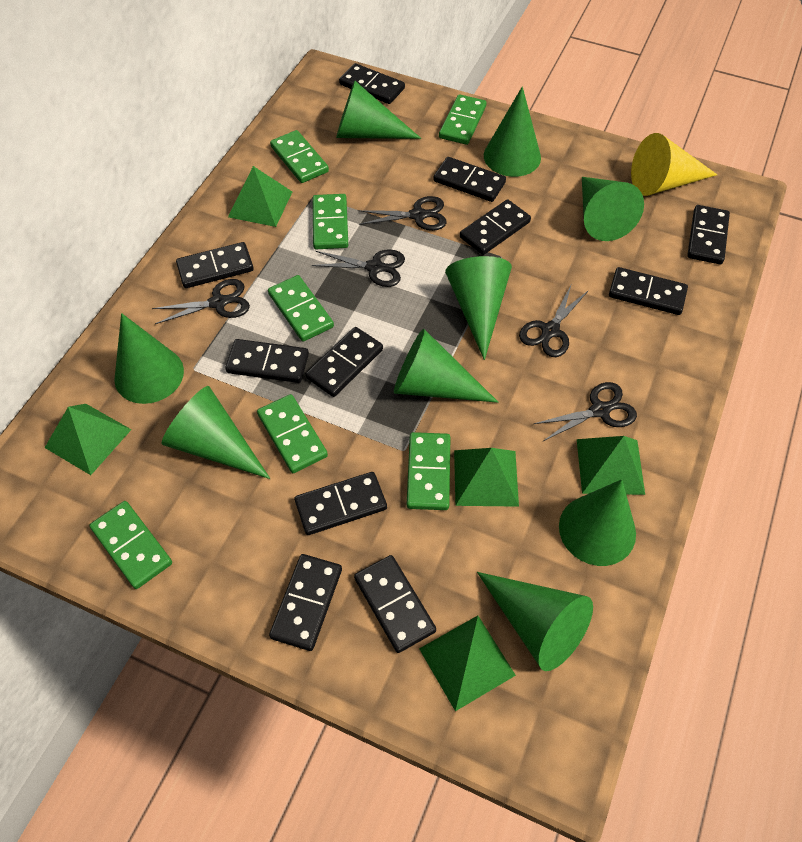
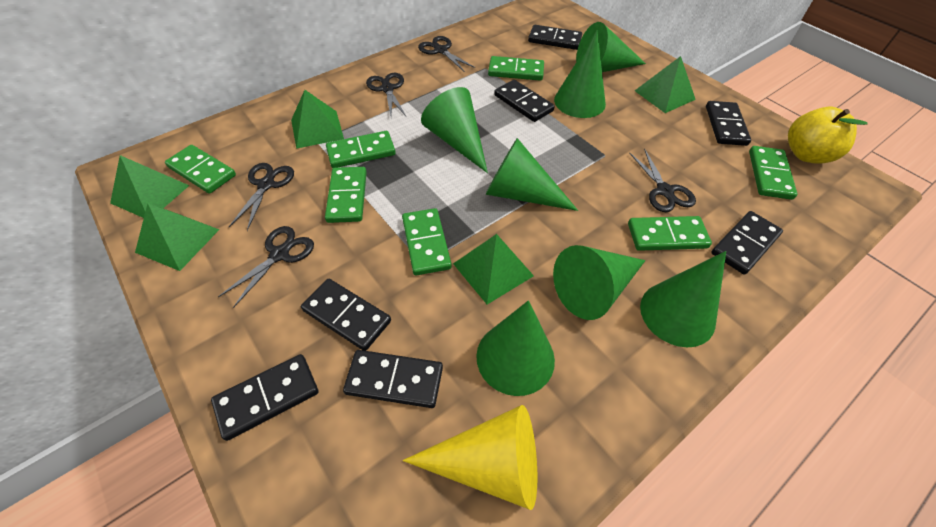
black domino: [176,242,254,288] [225,339,309,383] [269,554,342,651] [294,472,387,535] [306,327,383,397] [339,63,405,104] [354,555,436,653] [433,157,506,202] [460,199,531,255] [609,267,688,315] [687,205,730,264] = 11 -> [211,354,318,441] [301,279,391,351] [343,350,443,408] [494,80,555,122] [528,25,582,50] [706,101,751,146] [711,211,783,275] = 7
green cone: [114,313,184,404] [162,386,270,479] [336,81,421,139] [394,329,498,403] [445,256,512,360] [477,572,593,671] [484,86,541,177] [559,479,636,566] [582,177,644,241] = 9 -> [421,87,488,173] [476,300,555,396] [485,138,578,211] [553,245,645,320] [554,31,606,118] [576,22,646,72] [640,251,726,347] = 7
yellow apple: none = 0 -> [788,107,868,164] = 1

